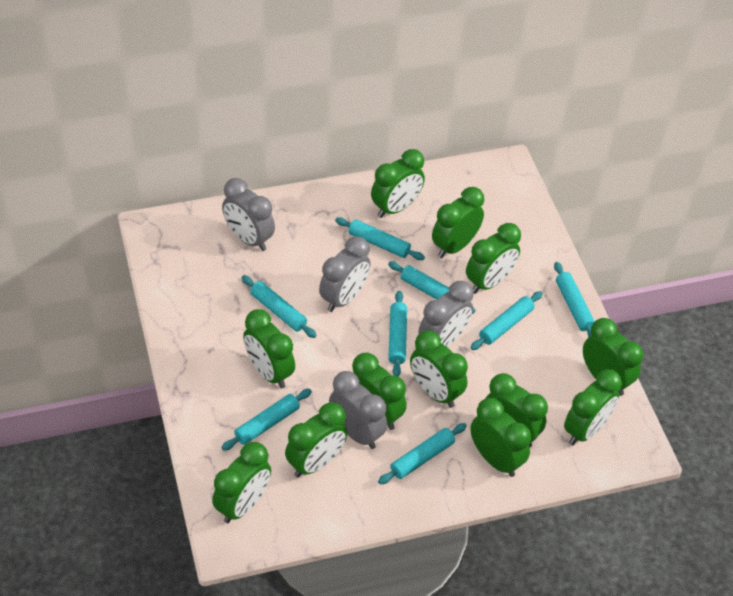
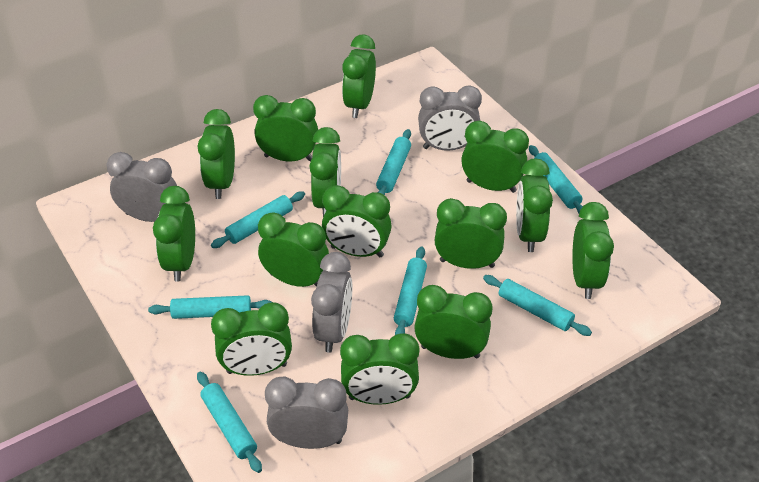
green clock: [212,442,271,523] [243,309,295,388] [285,402,348,477] [352,353,407,430] [371,149,425,218] [410,330,468,408] [432,187,484,258] [466,223,521,294] [470,398,531,477] [486,373,548,447] [564,369,622,445] [583,318,643,396] = 12 -> [153,186,195,282] [198,109,235,199] [211,302,292,376] [253,95,318,161] [258,212,329,287] [309,127,341,217] [322,185,392,257] [340,333,419,405] [342,34,376,118] [414,285,492,359] [435,198,507,269] [461,121,529,193] [516,159,553,252] [572,202,614,299] = 14
turquoise rolling pin: [221,389,312,451] [242,275,317,338] [335,217,425,260] [378,423,467,484] [388,261,476,313] [388,291,407,376] [470,291,543,350] [554,262,595,337] = 8 -> [148,295,271,319] [197,372,262,473] [211,191,305,248] [376,129,411,195] [394,247,427,335] [483,275,592,336] [529,145,583,214] = 7

